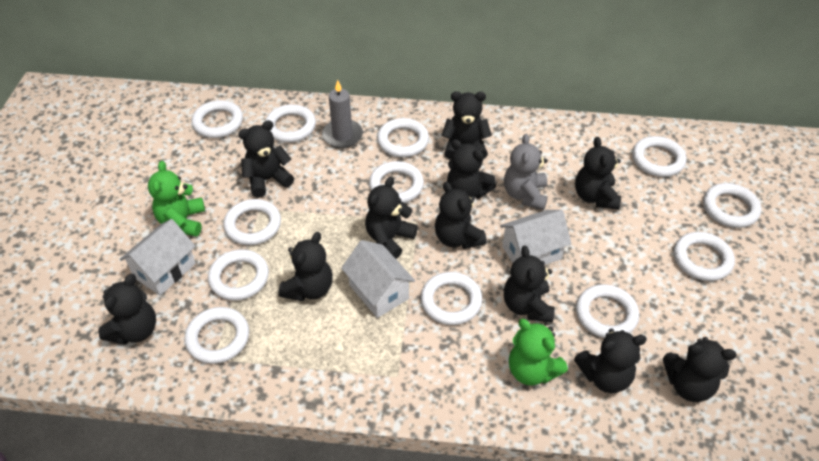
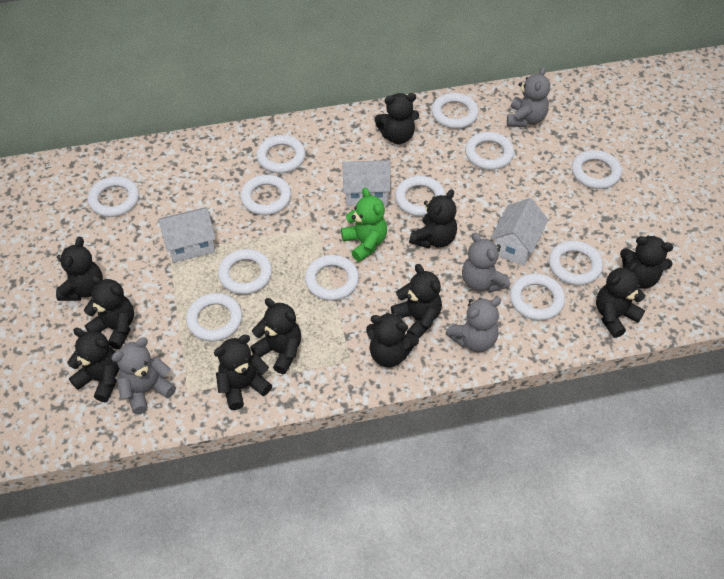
green teddy bear: [148,161,205,237] [509,319,568,386] = 2 -> [341,188,387,262] = 1
grey candle: [322,80,363,148] = 1 -> none = 0
grey teddy bear: [504,134,548,210] = 1 -> [111,338,176,414] [445,297,501,352] [462,232,510,293] [507,67,550,127] = 4

